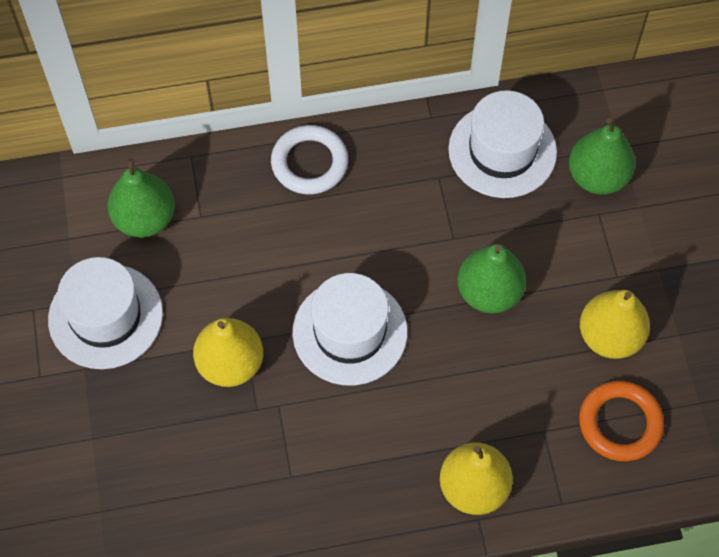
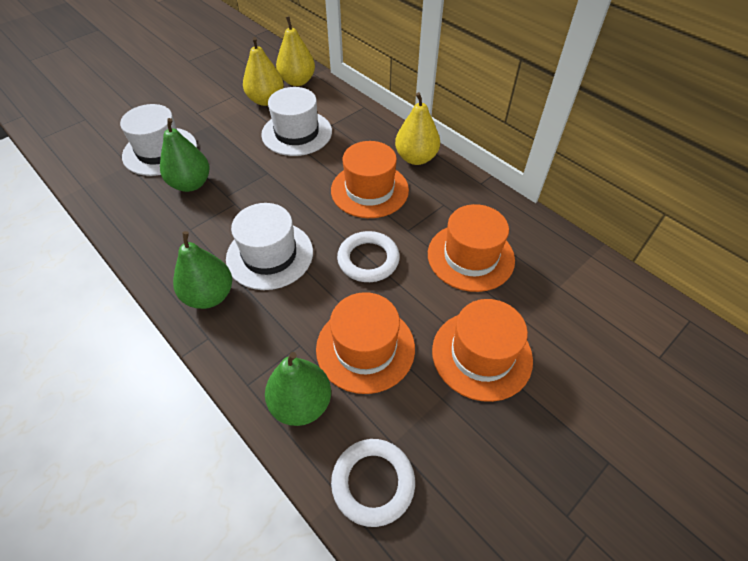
orange hat: none = 0 -> [316,292,415,394] [331,141,409,218] [428,204,515,292] [432,299,533,402] = 4
orange ring: [579,381,664,461] = 1 -> none = 0
white ring: [271,125,348,194] = 1 -> [331,439,415,527] [337,231,400,282] = 2

